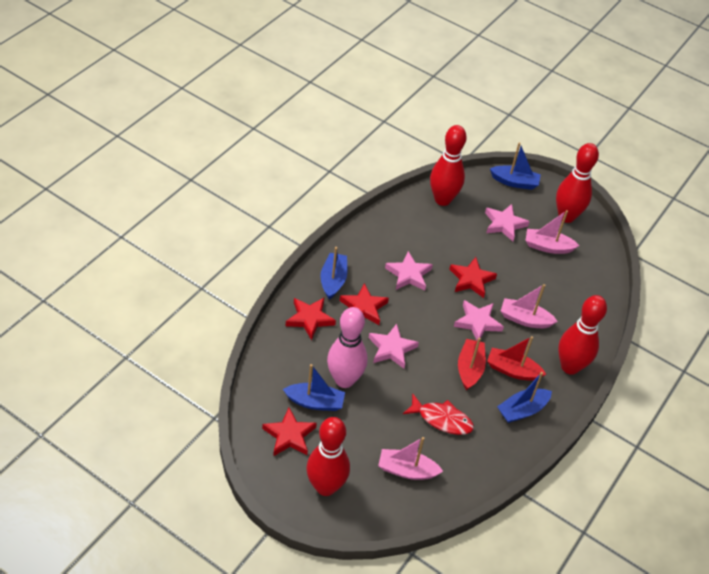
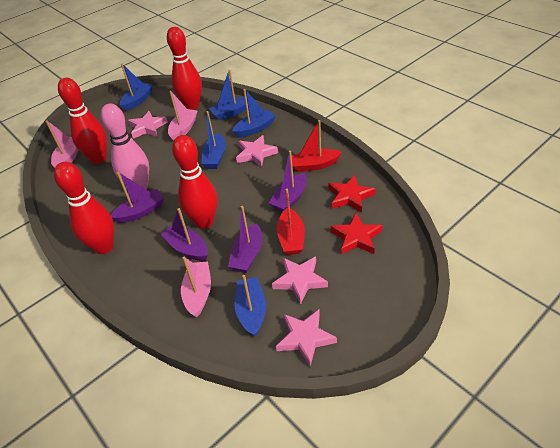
blue boat: [283,364,345,411] [321,247,347,299] [490,142,541,190] [497,372,552,423] = 4 -> [120,64,153,111] [202,111,226,169] [209,70,248,120] [232,89,276,138] [235,275,266,337] = 5
purple boat: none = 0 -> [111,172,164,223] [161,208,208,261] [228,206,262,273] [269,151,307,212] = 4
red fish: [403,393,474,435] = 1 -> none = 0
red star: [262,408,317,456] [286,298,336,340] [340,283,389,325] [449,257,497,298] = 4 -> [328,175,376,213] [331,213,383,254] = 2

